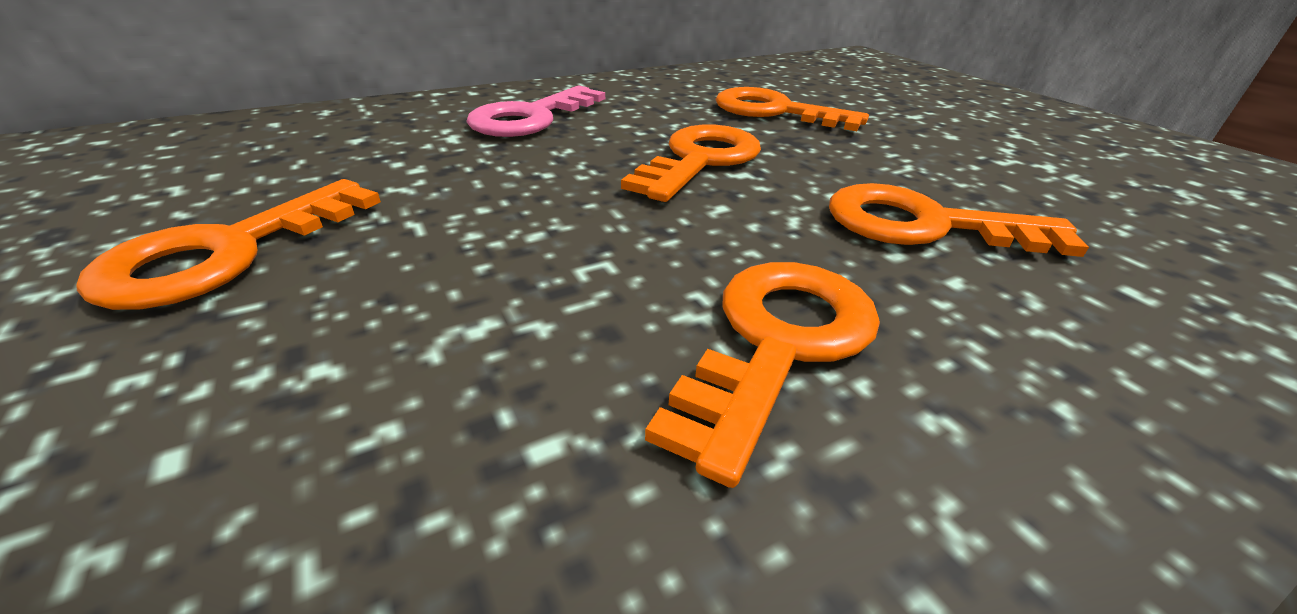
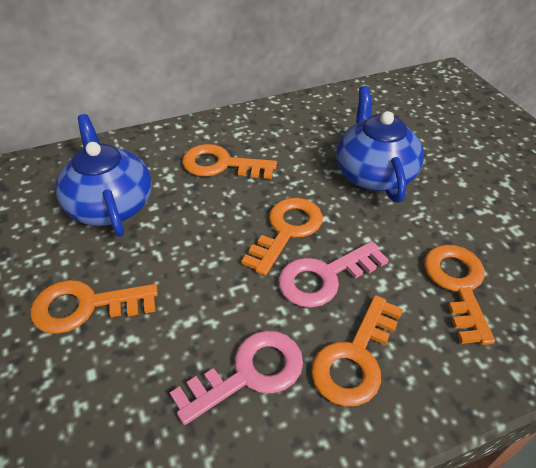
blue teapot: none = 0 -> [56,114,152,237] [336,86,424,202] = 2
pink key: [466,85,605,137] = 1 -> [170,330,303,425] [278,241,389,308] = 2

